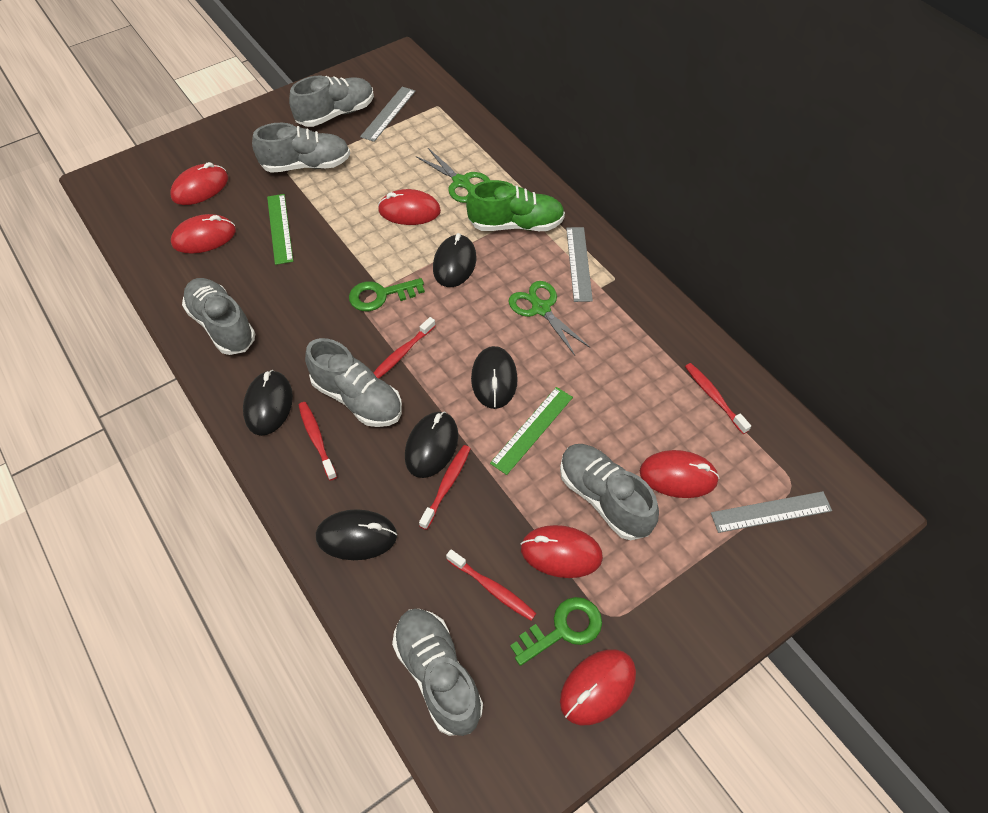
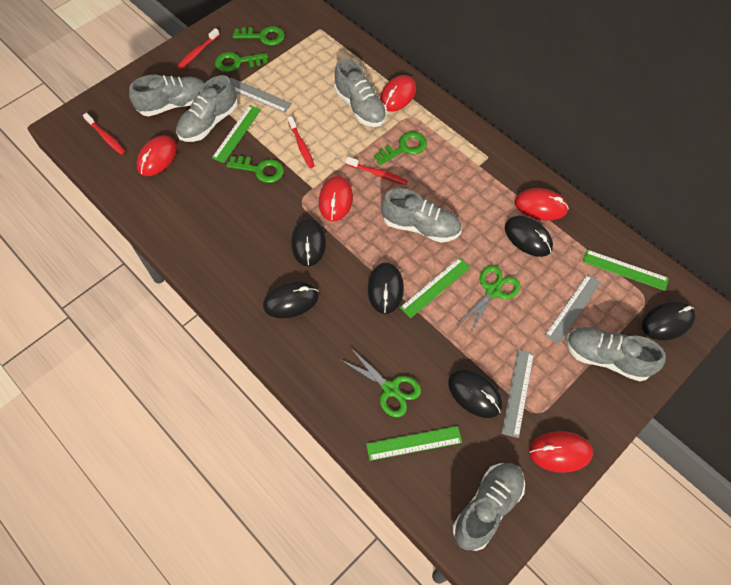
black mouse: [243,370,293,436] [316,509,397,560] [405,411,458,478] [433,233,477,287] [471,346,518,409] = 5 -> [263,281,319,318] [291,218,326,266] [368,262,404,314] [448,369,502,418] [505,216,553,257] [642,301,696,340] = 6
green key: [349,278,425,311] [510,597,602,666] = 2 -> [215,52,268,72] [226,156,284,183] [233,26,285,45] [374,132,427,165] = 4
green ruler: [267,194,293,265] [490,387,573,475] = 2 -> [212,105,261,163] [366,426,462,461] [400,257,470,318] [583,250,669,291] = 4
green shoe: [466,180,565,231] = 1 -> none = 0
red mouse: [170,162,228,205] [171,214,236,254] [378,189,441,225] [521,525,603,578] [560,649,636,725] [640,450,720,498] = 6 -> [137,135,177,176] [319,176,353,221] [380,75,416,112] [515,188,569,221] [529,431,593,473] = 5
red toothbrush: [298,402,337,481] [373,317,435,378] [419,445,471,530] [446,549,537,621] [685,363,751,434] = 5 -> [83,113,125,155] [177,28,220,69] [288,116,314,168] [346,157,408,185] = 4

